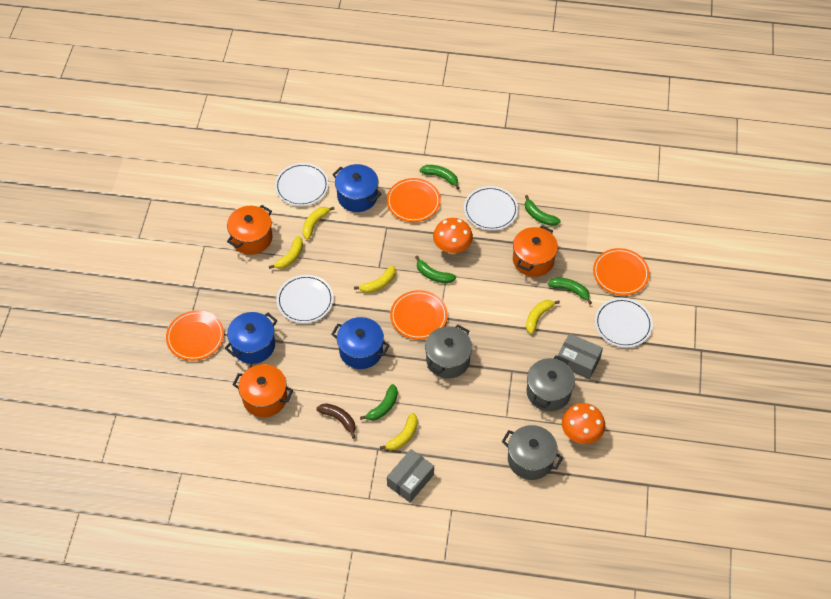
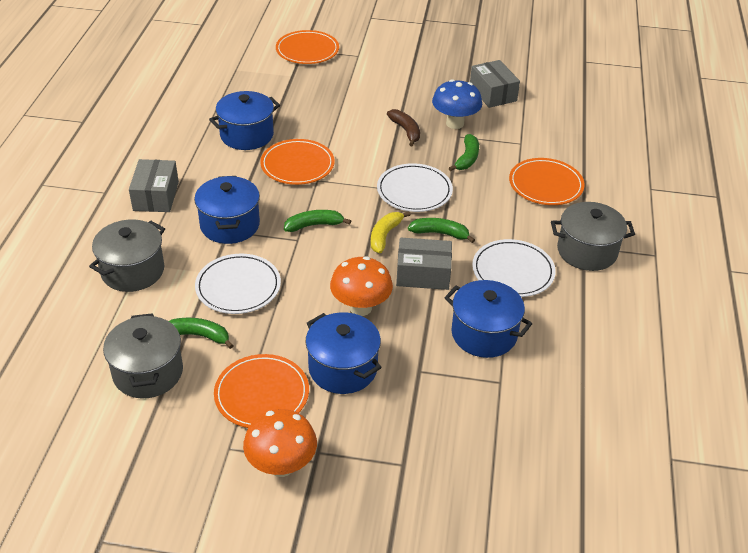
blue mushroom: none = 0 -> [432,79,482,129] = 1
blue pot: [225,312,277,364] [331,317,390,369] [332,164,381,212] = 3 -> [194,176,260,244] [209,91,280,150] [306,312,382,394] [444,280,532,358] = 4
green banana: [360,384,398,421] [415,255,456,283] [420,165,460,189] [525,195,560,226] [548,278,592,304] = 5 -> [169,318,234,349] [284,210,351,232] [408,218,475,243] [449,134,479,171] = 4
grey box: [387,449,434,503] [558,333,603,380] = 2 -> [129,159,179,212] [396,238,452,290] [470,60,520,108] = 3
orange pot: [227,205,272,255] [233,364,293,417] [513,225,558,277] = 3 -> none = 0
white plate: [275,163,329,206] [277,275,334,323] [464,186,518,231] [595,298,653,348] = 4 -> [195,254,281,314] [377,163,453,212] [472,239,556,297] = 3
yellow banana: [269,236,303,269] [302,207,335,240] [354,265,396,293] [380,413,418,450] [526,300,560,334] = 5 -> [371,211,411,253] = 1

